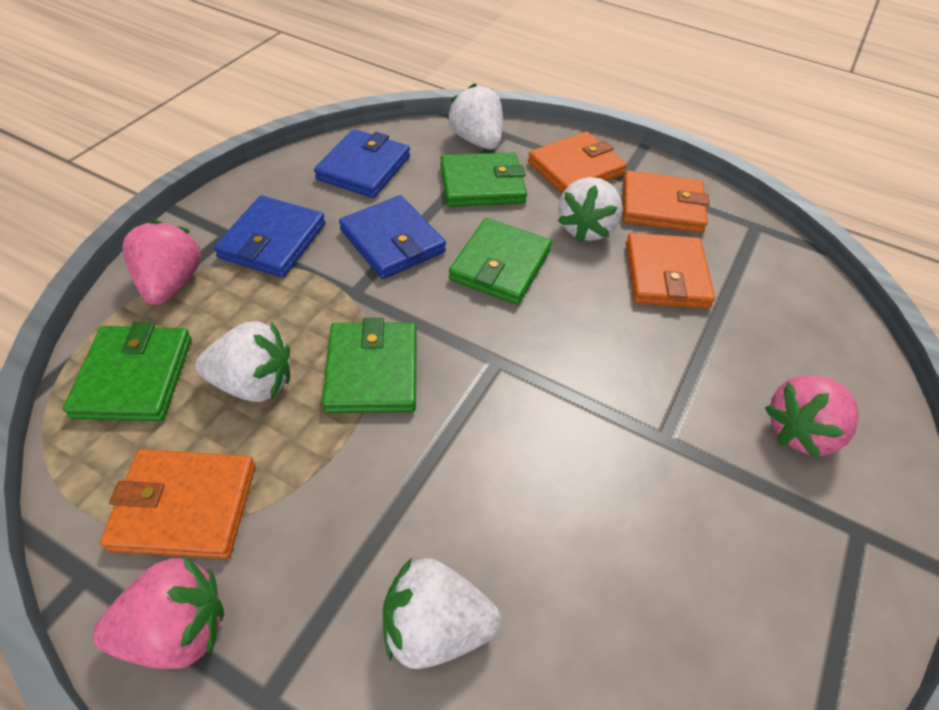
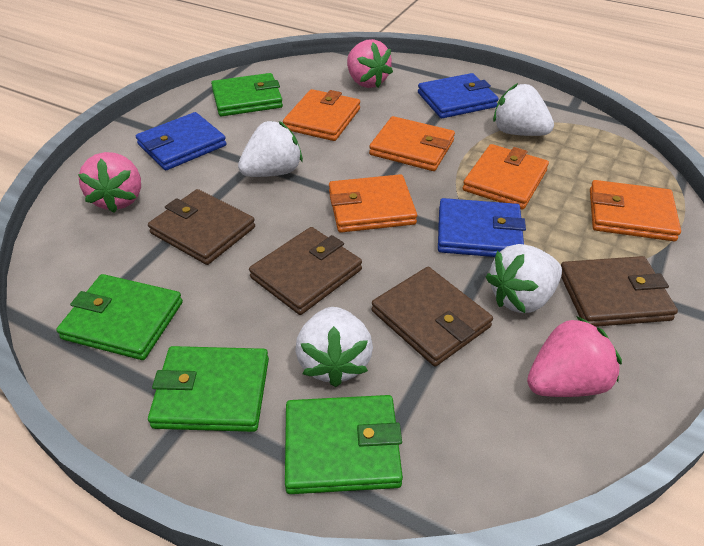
brown wallet: none = 0 -> [148,189,255,265] [249,227,362,315] [372,267,493,366] [561,256,678,327] = 4
orange wallet: [100,449,256,559] [528,132,627,193] [623,170,710,233] [626,233,715,309] = 4 -> [283,89,360,141] [329,174,417,233] [369,116,455,171] [463,144,549,210] [590,180,681,241] = 5

